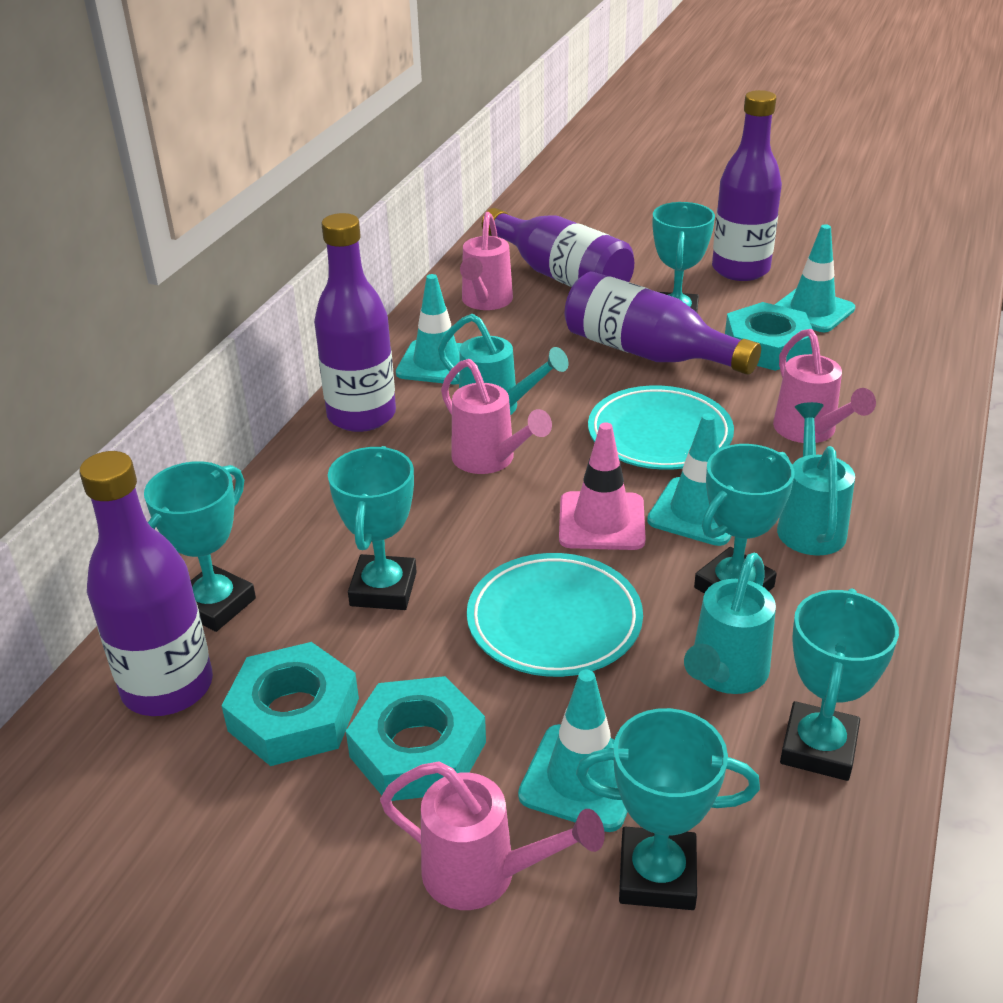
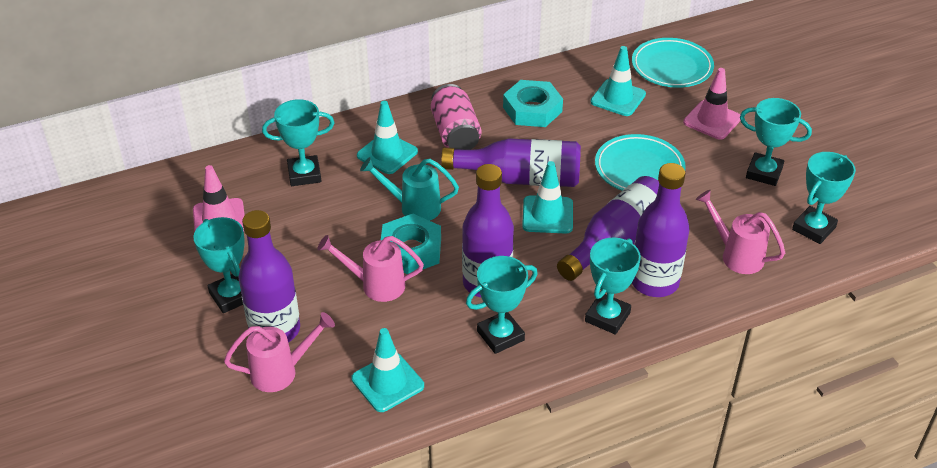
pink can: none = 0 -> [431,84,481,150] = 1
pink traffic cone: [559,422,646,550] = 1 -> [193,165,245,231] [683,68,741,140] = 2
pink watering can: [380,761,605,910] [441,359,552,474] [460,212,513,310] [773,329,876,443] = 4 -> [224,312,335,392] [317,235,424,302] [696,190,785,274] = 3
turquoise nut: [221,642,359,766] [346,676,486,801] [725,302,813,371] = 3 -> [381,214,441,274] [503,80,563,127] = 2
turquoise watering can: [438,314,569,415] [684,553,776,694] [777,402,855,556] = 3 -> [360,157,459,221] = 1

